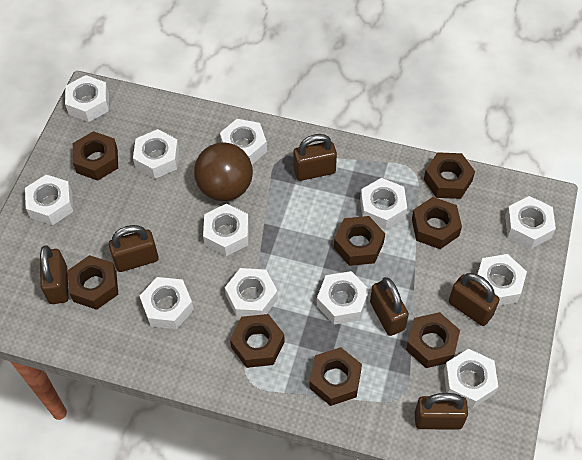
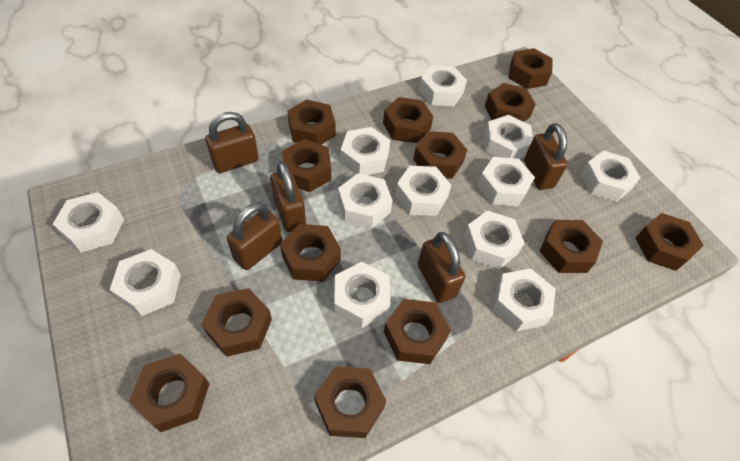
brown ball: [194,143,253,201] = 1 -> none = 0
brown nut: [68,255,118,310] [73,131,118,181] [230,314,285,368] [309,347,362,406] [334,216,385,266] [406,312,460,368] [412,197,462,249] [424,152,475,199] = 8 -> [129,354,209,432] [202,288,272,357] [280,224,341,282] [282,139,331,192] [288,99,335,145] [314,366,387,438] [383,97,433,143] [384,299,451,364] [413,131,467,179] [485,83,536,122] [509,48,553,89] [539,220,603,273] [635,213,704,271] = 13
brown padlock: [40,245,68,304] [109,225,159,272] [293,134,337,181] [370,277,409,336] [415,393,468,430] [449,273,500,326] = 6 -> [205,112,259,173] [227,202,282,270] [270,162,306,232] [418,232,465,303] [524,123,568,190] = 5

